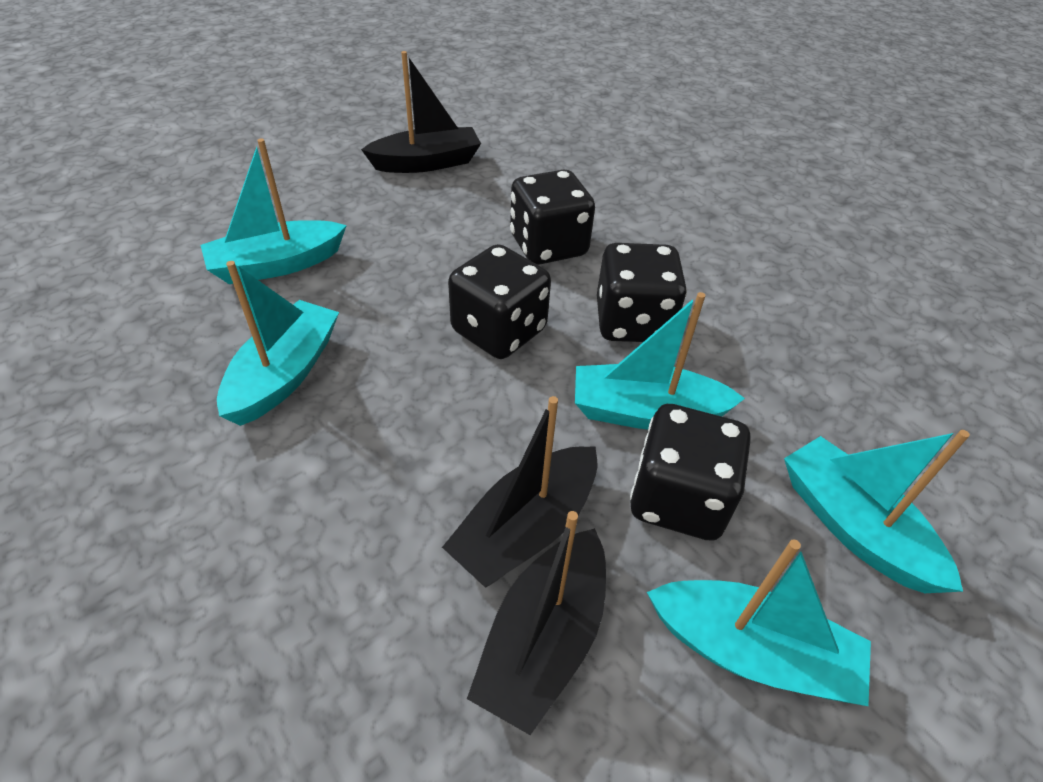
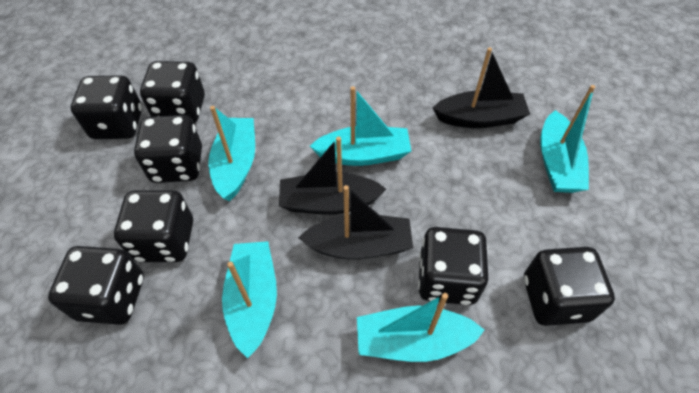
black dice: [448,244,551,359] [510,169,595,265] [597,243,687,342] [630,404,751,541] = 4 -> [48,246,144,325] [71,75,142,139] [114,190,193,262] [134,115,202,183] [140,61,205,123] [418,227,488,305] [524,247,615,326] = 7

